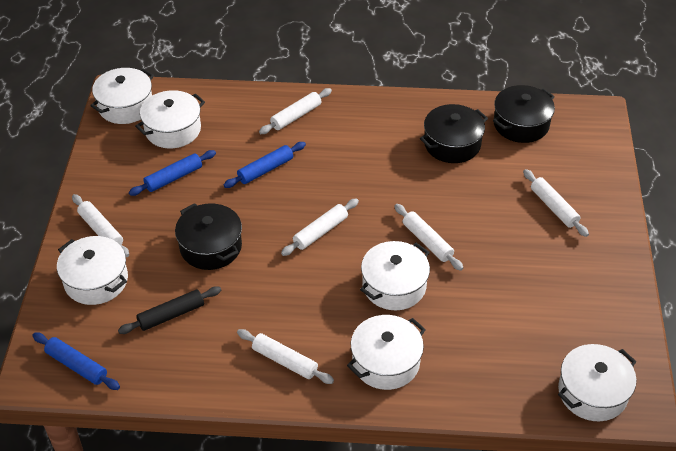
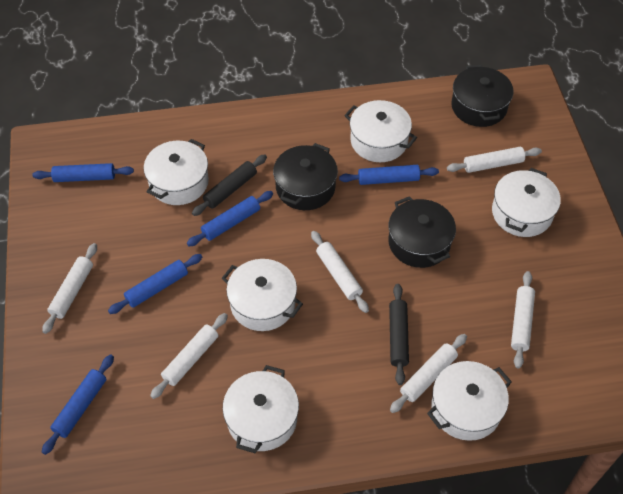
black rolling pin: [118,286,221,334] = 1 -> [192,154,267,216] [389,284,409,385] = 2
blue rolling pin: [32,332,120,390] [129,150,216,196] [224,142,306,188] = 3 -> [32,163,134,182] [42,354,114,455] [108,254,202,314] [187,191,273,246] [339,165,439,185] = 5

